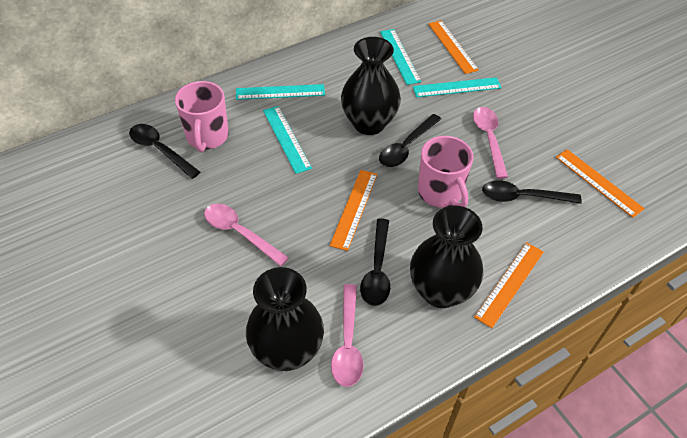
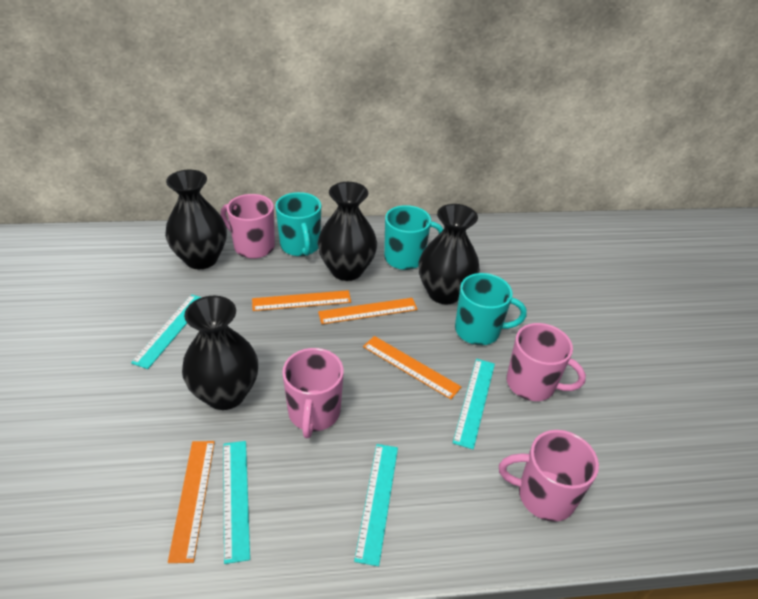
black spoon: [129,124,200,179] [360,218,390,306] [379,114,441,167] [482,181,582,204] = 4 -> none = 0
black vase: [246,267,324,371] [341,37,401,135] [410,206,483,308] = 3 -> [165,169,227,269] [182,296,258,410] [318,182,377,281] [418,204,480,305] = 4
pink mug: [175,81,229,152] [418,136,473,208] = 2 -> [221,194,275,259] [282,348,344,438] [499,430,599,522] [507,323,586,401] = 4
pink spoon: [204,204,289,266] [331,284,364,387] [473,107,508,179] = 3 -> none = 0
turquoise mug: none = 0 -> [275,192,321,256] [384,205,444,270] [455,273,527,345] = 3

